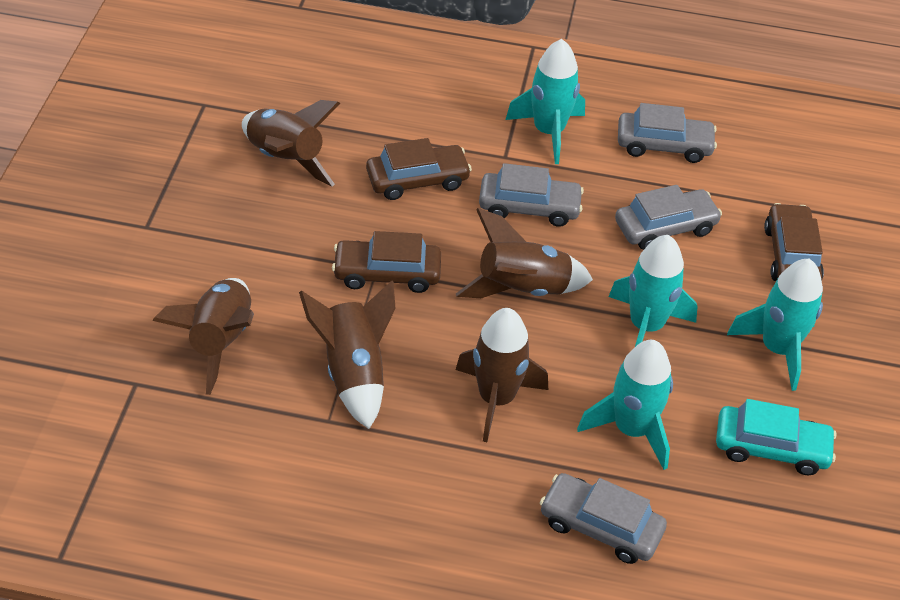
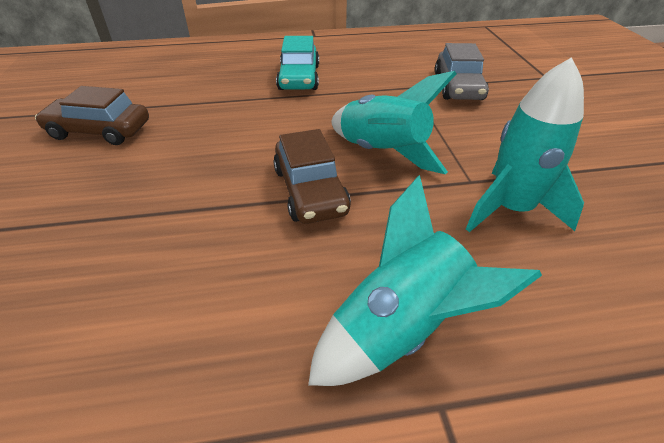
brown car: [332,231,441,293] [366,138,472,200] [764,203,824,281] = 3 -> [35,86,149,145] [273,129,351,224] = 2
brown rocket: [153,278,254,395] [242,100,341,187] [299,281,396,429] [456,208,593,298] [456,308,548,442] = 5 -> none = 0
grey car: [479,163,584,227] [540,473,667,564] [615,185,722,250] [618,103,717,163] = 4 -> [435,43,489,100] = 1
turquoise rocket: [506,39,585,164] [577,340,673,470] [609,235,698,347] [727,259,823,391] = 4 -> [308,175,542,386] [331,71,457,174] [466,57,584,232] = 3

